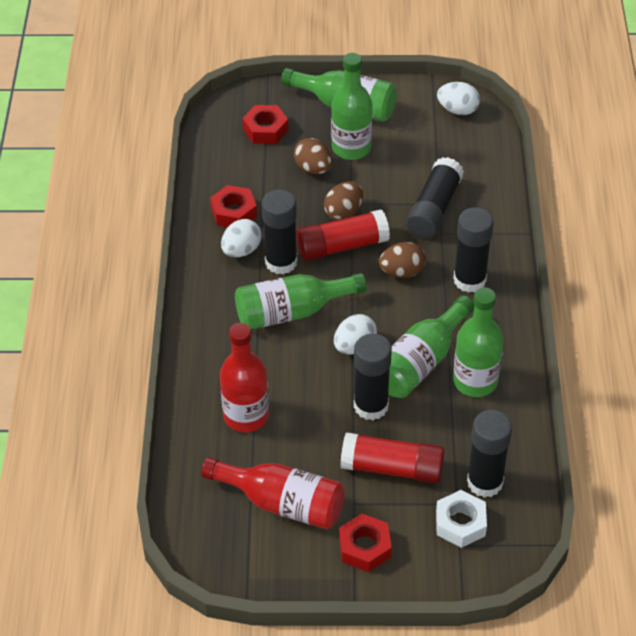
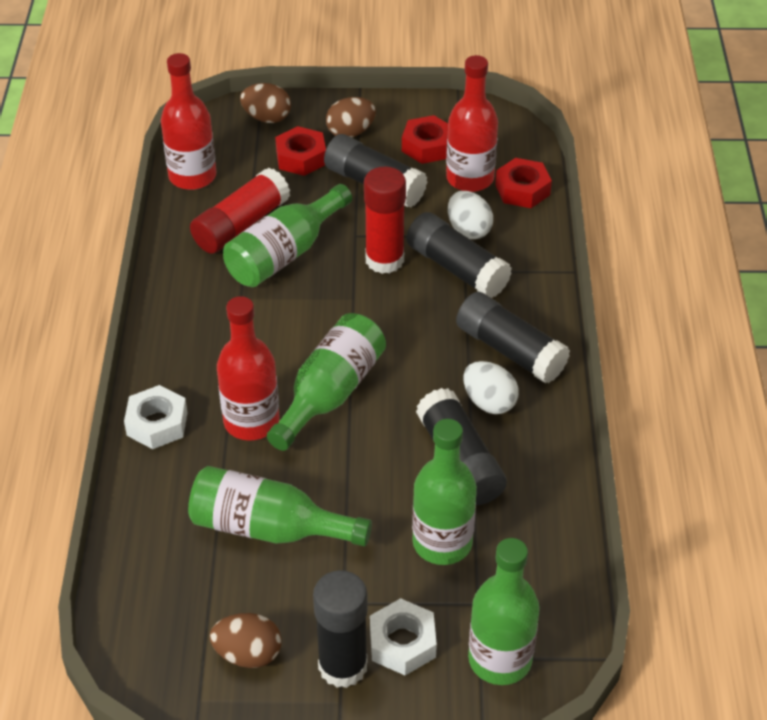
red bottle: [201,457,345,529] [220,323,269,432] = 2 -> [161,53,216,190] [217,296,279,441] [446,55,498,192] = 3
white egg: [221,219,262,257] [334,314,377,354] [437,82,480,115] = 3 -> [448,191,493,239] [463,361,519,414] = 2
white nut: [436,490,487,548] = 1 -> [124,385,188,449] [370,598,437,676] = 2

